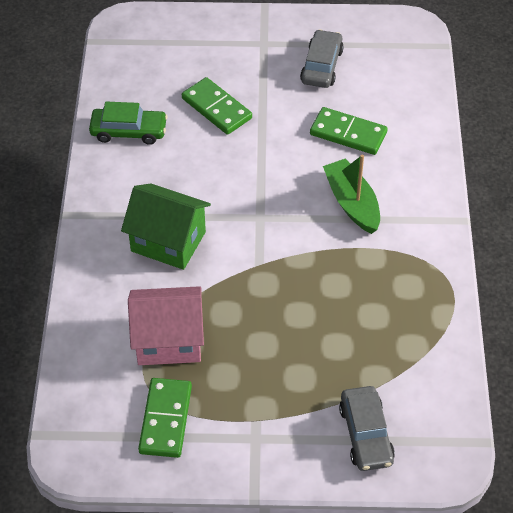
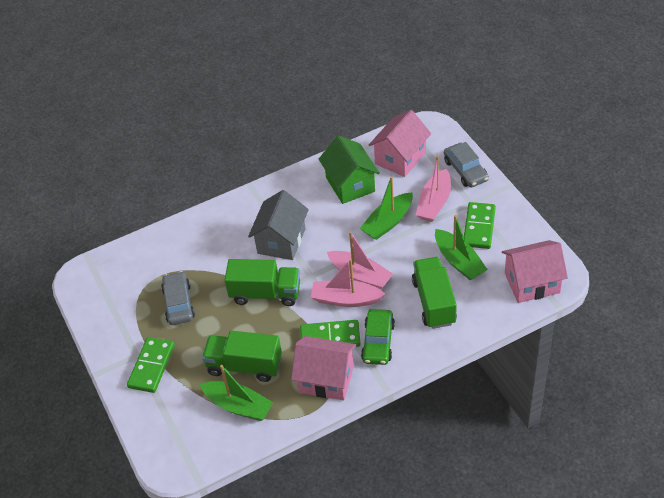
green boat: [323,155,380,234] = 1 -> [200,365,274,421] [359,176,413,240] [435,215,488,280] = 3
green truck: none = 0 -> [202,331,282,382] [225,259,300,306] [412,257,457,329] = 3
grey house: none = 0 -> [248,190,309,260] = 1
pink boat: none = 0 -> [311,259,385,307] [327,231,393,289] [416,156,451,222] = 3
pink house: [128,286,204,365] = 1 -> [291,336,356,400] [369,110,431,177] [502,240,568,303] = 3

